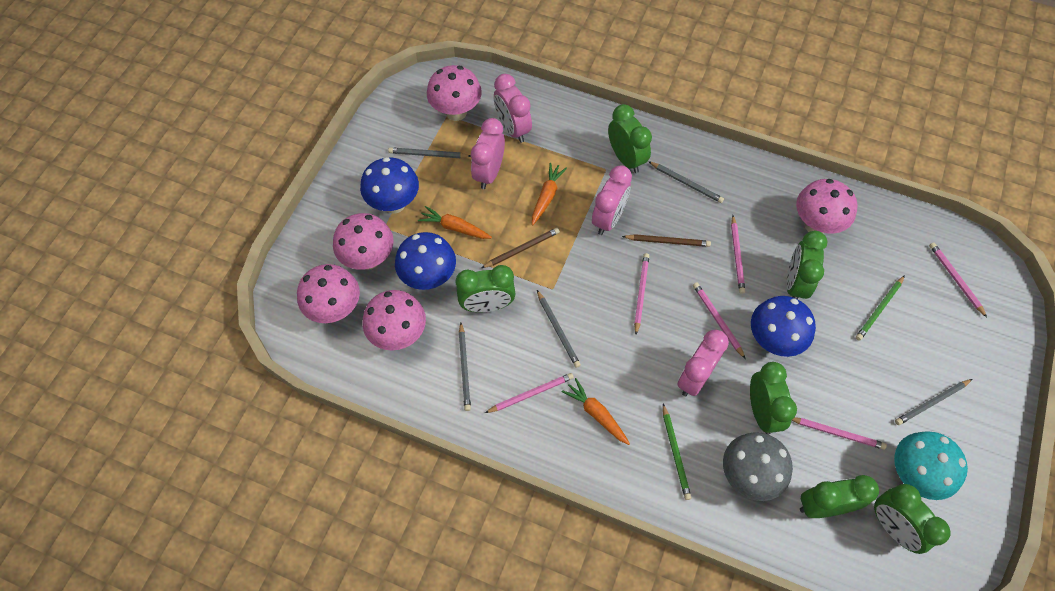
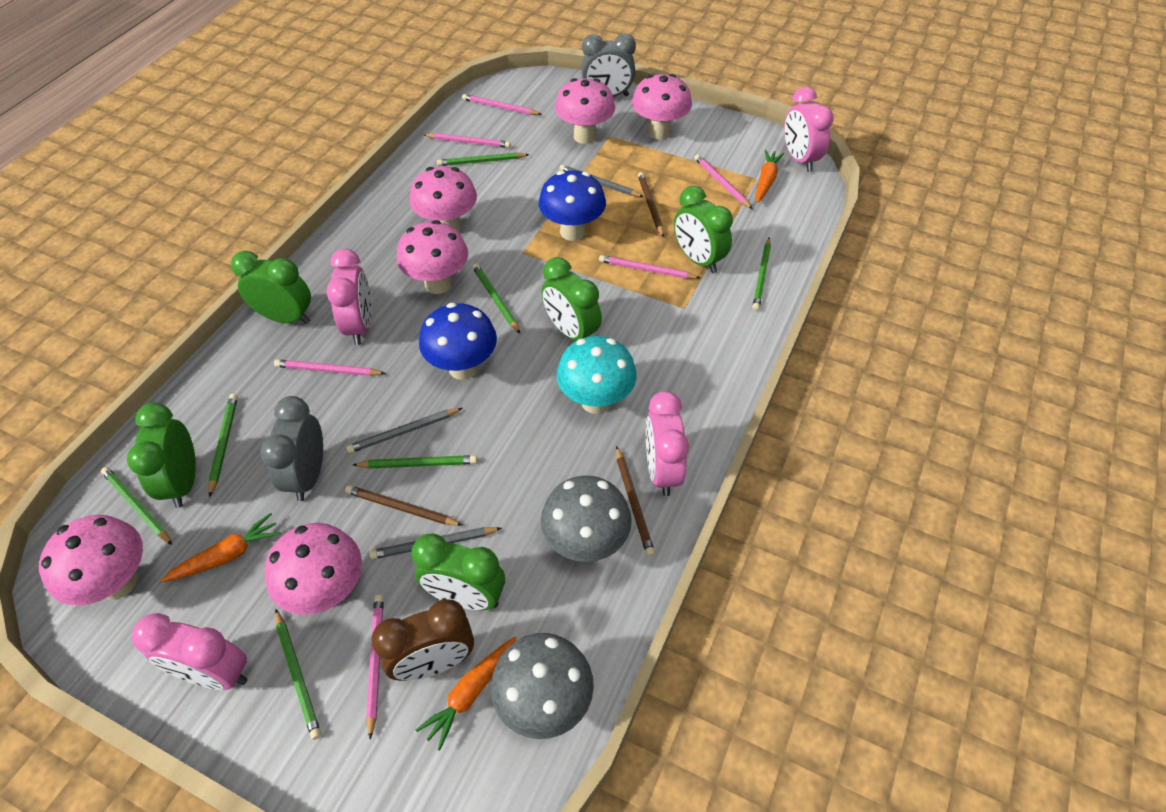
blue mushroom: [360,157,419,214] [395,232,456,290] [751,296,816,357] = 3 -> [419,303,497,380] [539,171,606,241] = 2
brown clock: none = 0 -> [371,599,474,681] = 1
brown pencil: [482,228,560,268] [622,234,711,247] = 2 -> [345,485,463,526] [616,446,655,556] [638,172,664,237] = 3
green clock: [456,265,516,312] [608,104,652,173] [750,362,797,435] [786,231,827,299] [800,475,879,518] [874,484,951,554] = 6 -> [127,403,196,508] [231,251,311,324] [412,534,505,610] [541,257,602,341] [674,186,733,273] = 5
green pencil: [663,404,691,500] [856,275,905,341] = 2 -> [101,467,172,545] [208,394,238,497] [275,609,321,740] [353,455,477,469] [437,152,529,166] [472,263,520,333] [752,237,771,311] = 7
grey clock: none = 0 -> [260,396,323,501] [582,34,636,97] = 2
grey mushroom: [723,432,793,501] = 1 -> [491,633,594,739] [541,476,632,562] = 2
grey pencil: [388,147,471,158] [459,323,471,411] [537,290,581,368] [648,161,724,203] [895,379,972,425] = 5 -> [346,408,462,453] [369,527,502,559] [559,165,644,197] = 3
pink mushroom: [297,264,360,323] [333,213,394,270] [362,290,426,351] [427,65,482,121] [796,179,857,234] = 5 -> [39,515,143,606] [265,523,362,615] [397,220,468,294] [410,166,477,232] [555,78,615,144] [632,74,692,140] = 6

